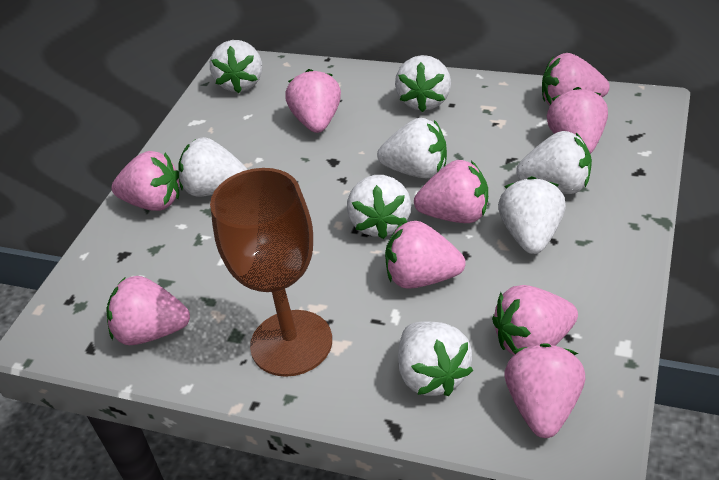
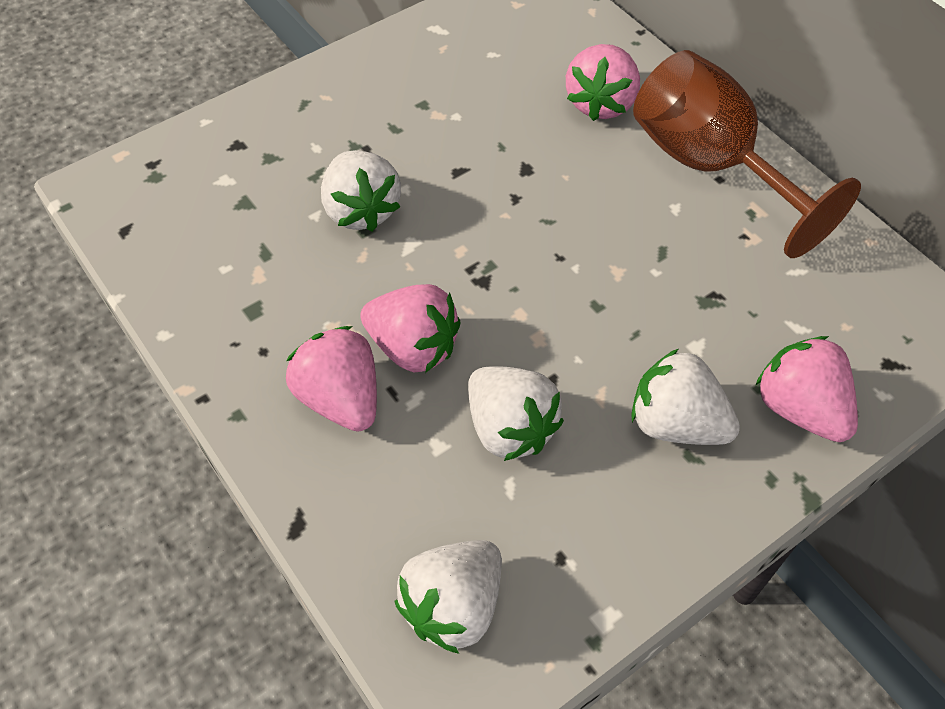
pink strawberry: [107,276,190,345] [111,151,179,211] [285,69,341,133] [385,221,465,289] [414,160,488,223] [492,285,578,355] [505,343,585,438] [542,53,610,106] [547,87,608,154] = 9 -> [286,326,377,432] [360,284,461,373] [566,44,640,121] [755,336,858,442] = 4
white strawberry: [178,137,247,197] [210,40,262,93] [347,175,411,239] [377,118,447,178] [395,55,451,112] [398,321,473,396] [498,176,566,254] [516,131,592,194] = 8 -> [321,150,401,232] [394,540,502,654] [468,366,564,461] [631,349,740,445] = 4

